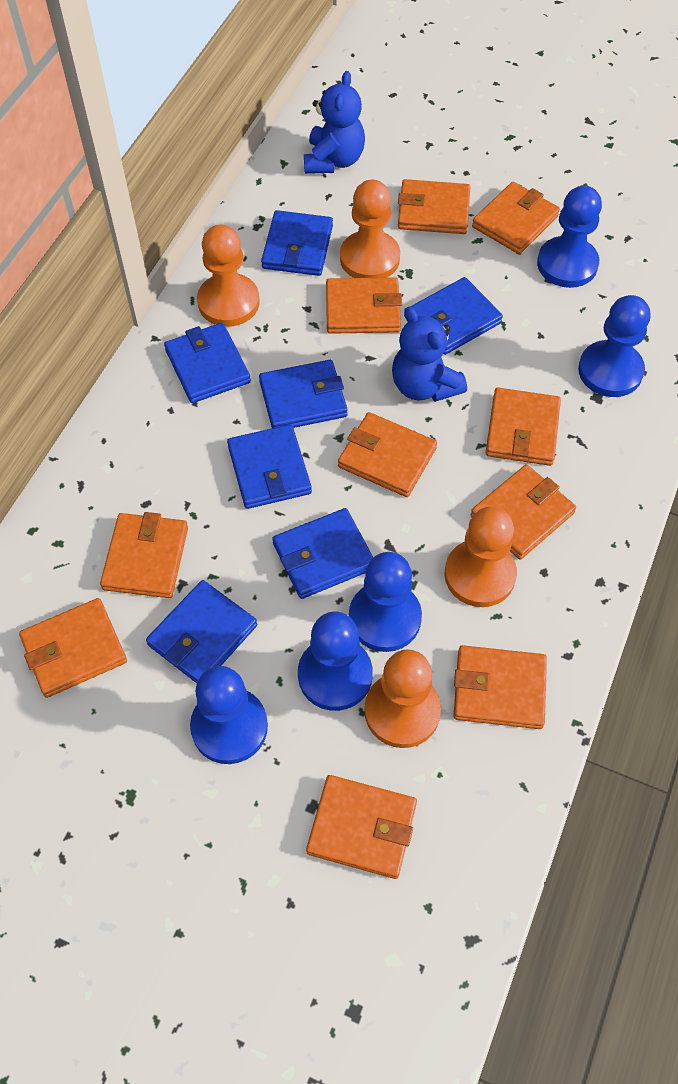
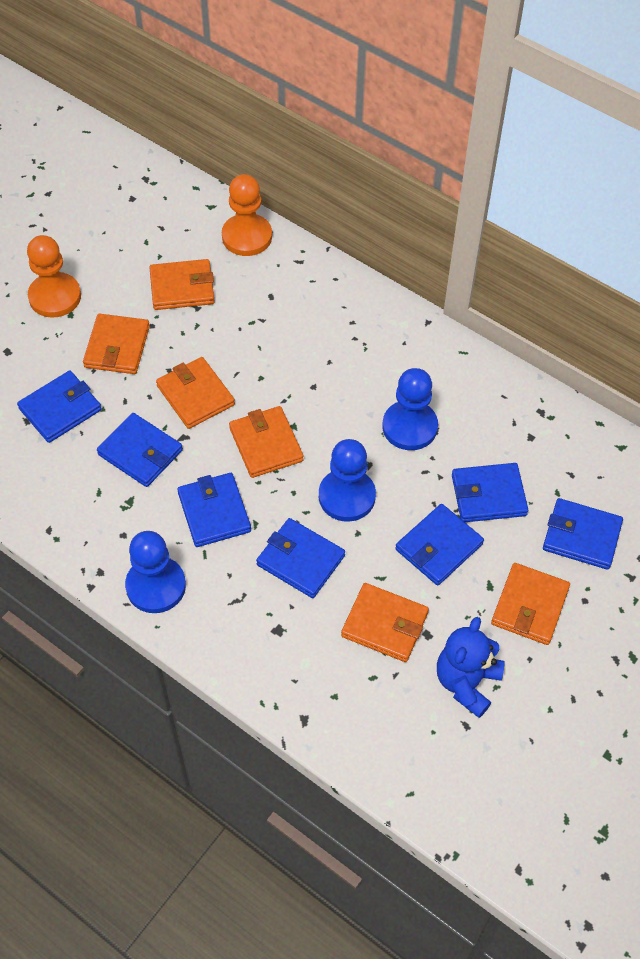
blue pawn: [190,666,268,764] [298,612,373,711] [349,552,422,652] [537,186,602,288] [578,295,650,397] = 5 -> [125,531,186,613] [319,439,376,522] [382,368,438,450] = 3
blue teddy bear: [304,71,365,174] [392,306,467,402] = 2 -> [437,617,505,718] = 1
orange pawn: [197,224,259,327] [340,180,400,278] [364,649,441,748] [445,507,517,607] = 4 -> [27,235,81,318] [222,174,272,256] = 2
orange wallet: [19,598,127,698] [100,512,188,598] [306,775,417,879] [326,277,402,334] [338,412,437,497] [398,179,470,234] [453,645,547,729] [471,464,576,560] [472,182,560,254] [486,388,561,466] = 10 -> [83,314,150,374] [149,259,215,310] [156,357,235,429] [229,406,304,478] [341,583,429,662] [491,563,570,645] = 6

